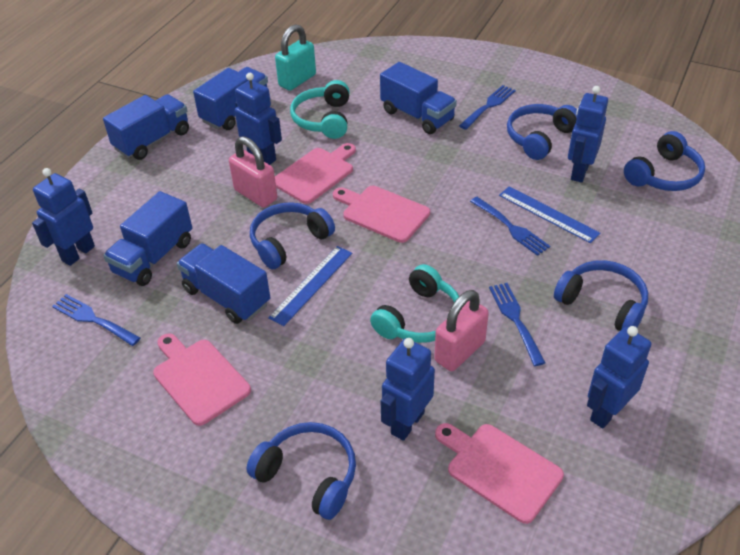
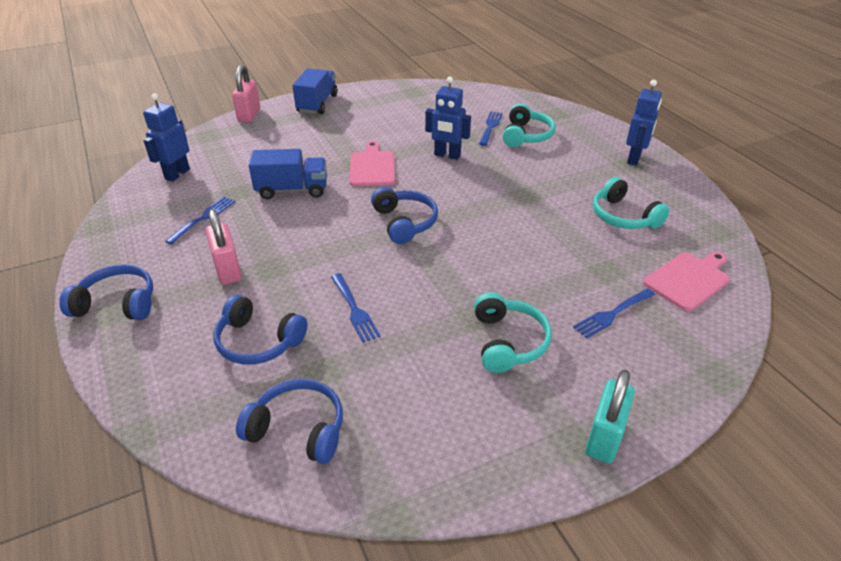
blue headphones: [246,422,356,520] [250,202,335,269] [507,104,577,160] [554,260,648,331] [624,131,705,191] = 5 -> [59,264,153,320] [213,295,308,365] [236,379,343,464] [371,187,438,244] = 4
blue robot: [32,168,95,266] [235,73,282,165] [380,338,435,441] [568,86,608,183] [587,326,651,429] = 5 -> [143,94,190,182] [425,77,471,160] [626,80,662,166] = 3
blue ruler: [268,246,352,326] [499,186,601,243] = 2 -> none = 0
blue truck: [103,94,189,160] [103,191,192,286] [177,243,270,324] [193,67,268,130] [380,62,457,134] = 5 -> [249,149,327,199] [292,68,338,114] = 2
pink cutting board: [153,333,251,426] [275,143,356,204] [333,186,430,243] [435,423,564,524] = 4 -> [350,141,395,186] [643,252,730,311] = 2
turquoise headphones: [290,80,350,139] [370,264,459,343] = 2 -> [474,292,552,373] [503,103,556,147] [593,177,669,229] = 3

